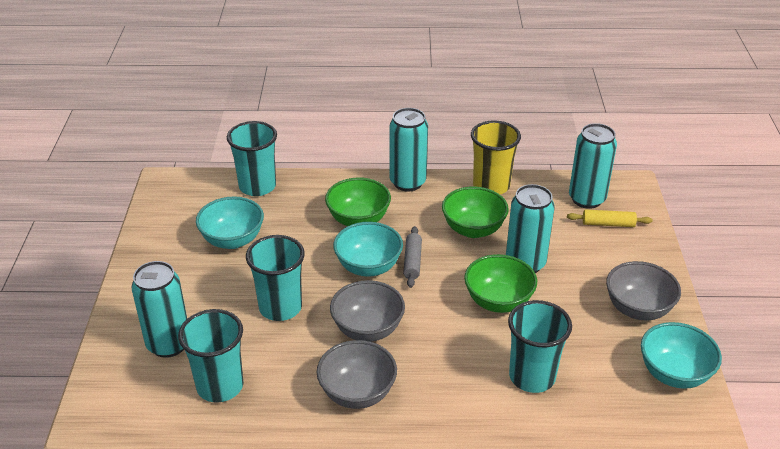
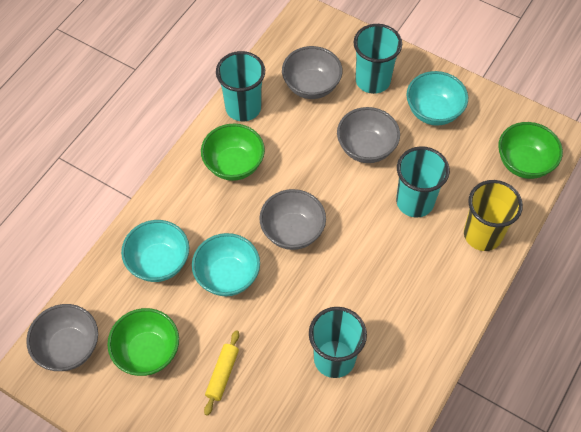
grey bowl: [317,340,397,409] [330,280,405,342] [606,261,681,320] = 3 -> [26,304,98,371] [259,189,326,250] [282,46,343,99] [337,107,400,163] = 4
grey rolling pin: [403,226,422,288] = 1 -> none = 0
turquoise can: [131,261,187,358] [390,108,428,192] [506,184,555,273] [569,123,617,209] = 4 -> none = 0

